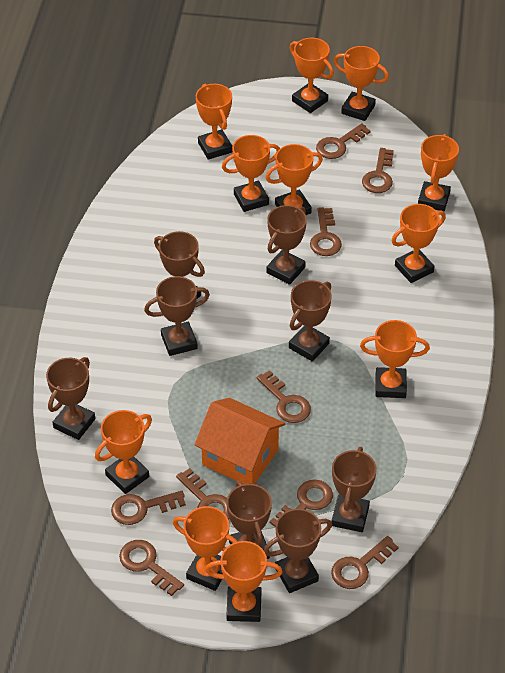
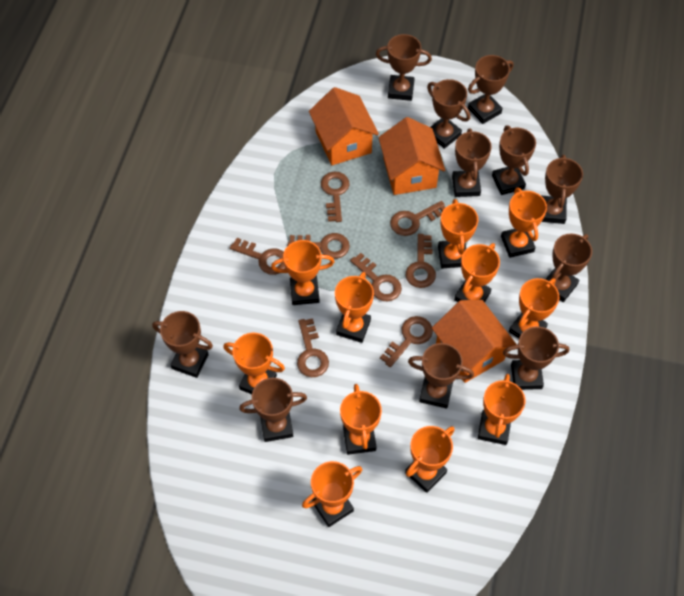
brown key: [111,491,186,525] [119,540,184,596] [176,468,230,520] [257,370,311,423] [270,480,333,527] [310,207,342,256] [316,123,371,159] [331,536,398,589] [362,148,394,193] = 9 -> [230,238,286,275] [288,233,350,259] [297,318,329,377] [321,172,350,222] [350,253,402,301] [380,316,433,367] [390,201,446,236] [406,234,436,288] = 8
brown trophy: [46,357,95,440] [144,276,210,356] [154,231,205,299] [227,480,272,559] [264,509,332,593] [266,205,307,285] [289,280,332,361] [332,447,377,532] = 8 -> [152,311,213,378] [239,378,307,442] [376,34,432,101] [408,343,474,408] [427,79,470,149] [452,128,492,197] [468,55,514,124] [492,125,536,195] [503,326,569,390] [541,155,583,224] [545,233,592,302] = 11
orange house: [194,398,285,484] = 1 -> [309,87,379,165] [378,117,445,195] [432,300,516,383] = 3

